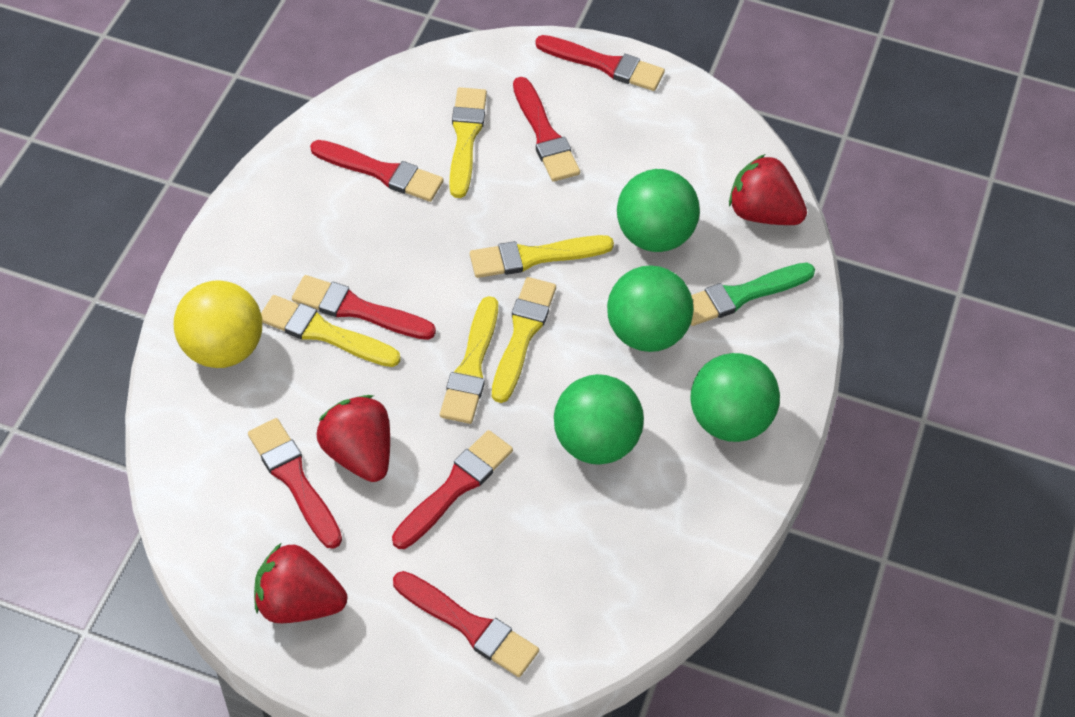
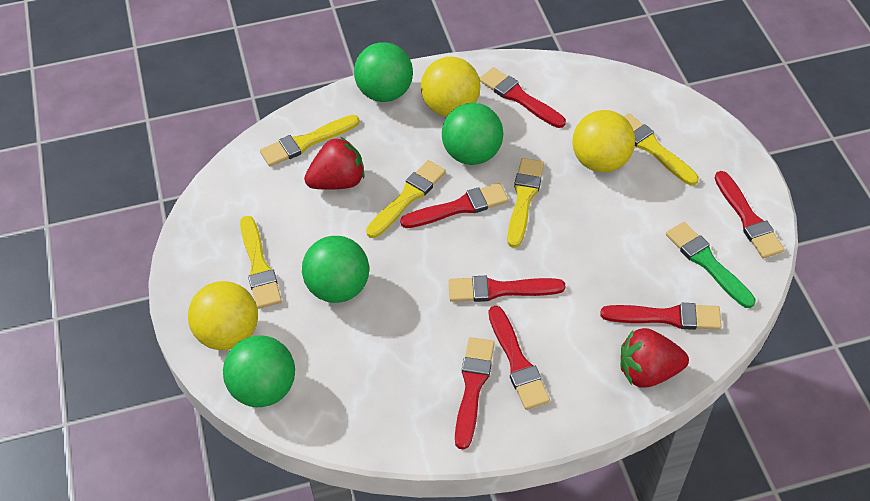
red strawberry: [254,543,347,623] [317,395,390,482] [729,154,807,225] = 3 -> [304,137,365,190] [621,328,689,388] = 2
yellow ball: [174,280,262,368] = 1 -> [188,281,258,350] [421,57,481,117] [572,110,635,172] = 3

